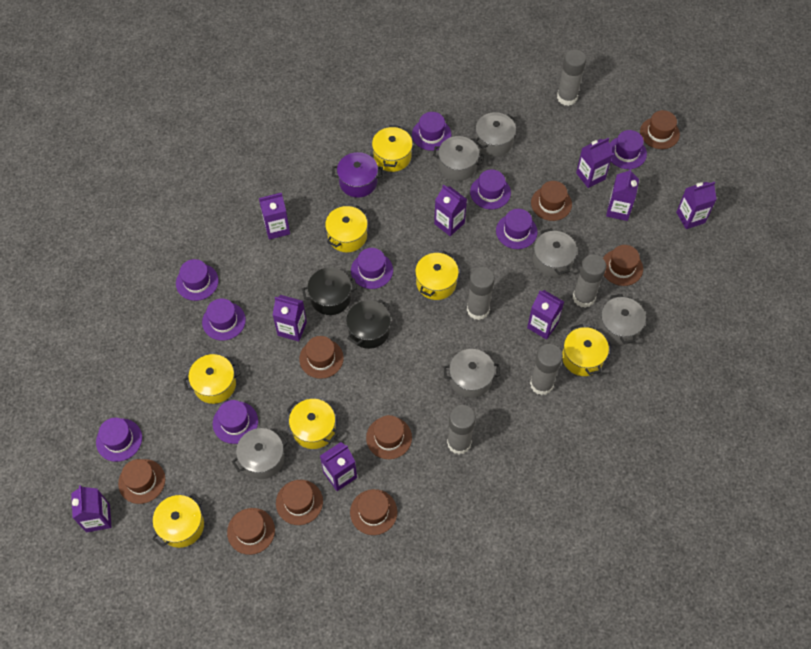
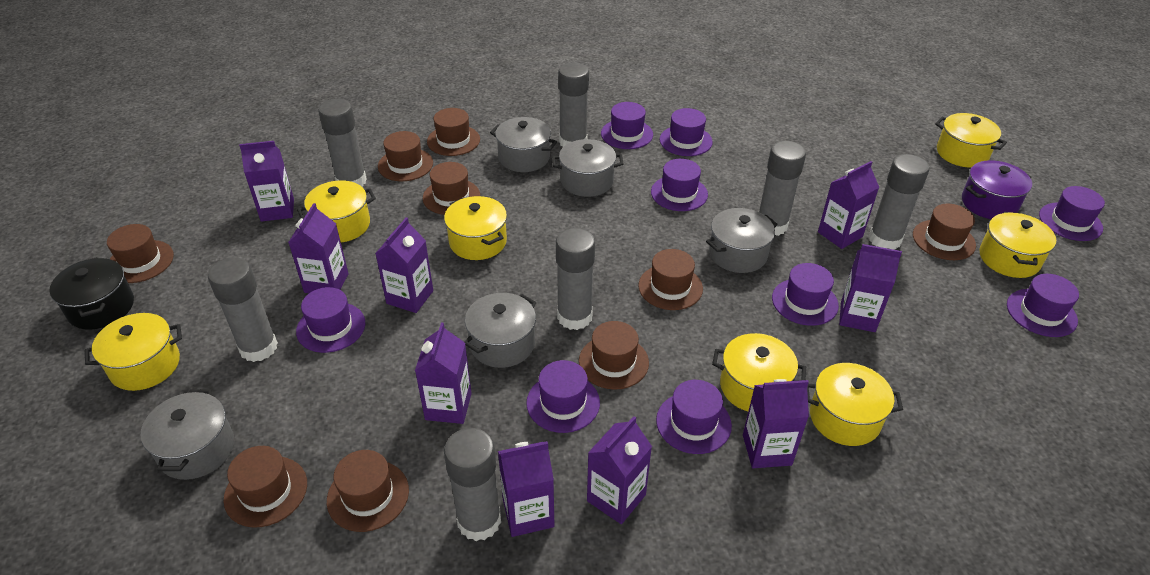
black pot: [302,268,357,315] [346,299,391,349] = 2 -> [49,257,134,330] = 1
grey glue stick: [447,405,476,454] [467,267,495,320] [530,344,563,395] [557,49,586,106] [573,254,606,308] = 5 -> [208,257,278,362] [318,99,367,187] [444,428,501,541] [556,228,595,330] [558,62,589,147] [759,141,806,236] [869,154,929,250] = 7
grey pot: [232,428,288,479] [433,136,484,181] [444,349,500,398] [475,112,516,157] [533,228,577,278] [599,294,646,345] = 6 -> [141,389,234,480] [464,293,536,368] [490,117,557,172] [552,139,623,197] [706,208,778,273] = 5

